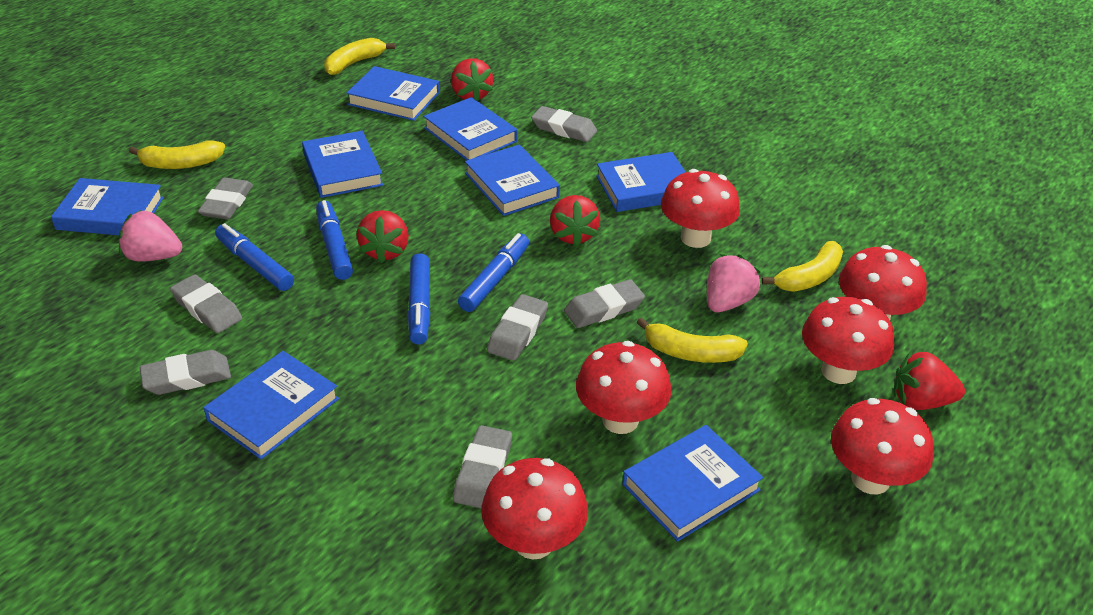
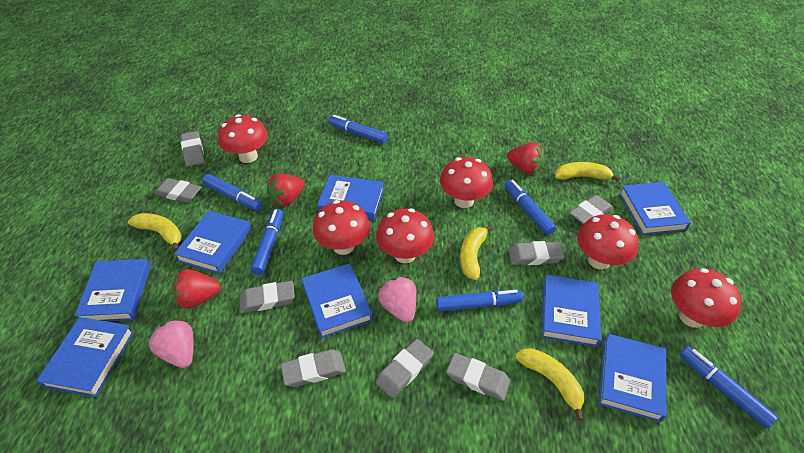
blue marker: [215,223,294,291] [316,200,353,280] [408,253,430,345] [458,233,529,312] = 4 -> [203,174,263,211] [251,209,283,275] [328,115,388,144] [436,290,523,312] [504,179,556,235] [680,346,778,428] = 6
grey eraser: [140,350,231,395] [170,274,242,333] [198,178,253,219] [453,425,512,508] [487,294,548,361] [531,106,597,142] [564,279,645,328] = 7 -> [154,178,201,203] [181,131,204,166] [239,281,295,313] [281,349,346,387] [376,339,434,398] [446,353,511,401] [508,241,565,265] [569,195,613,225] = 8
red strawberry: [357,210,409,263] [451,58,493,101] [550,195,600,247] [893,351,965,410] = 4 -> [171,269,221,309] [267,173,305,206] [507,143,544,174] = 3

